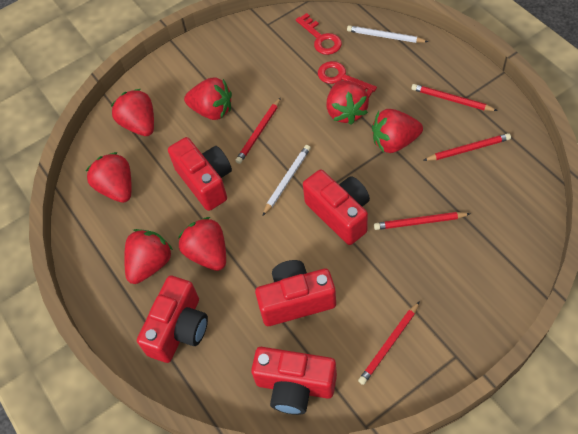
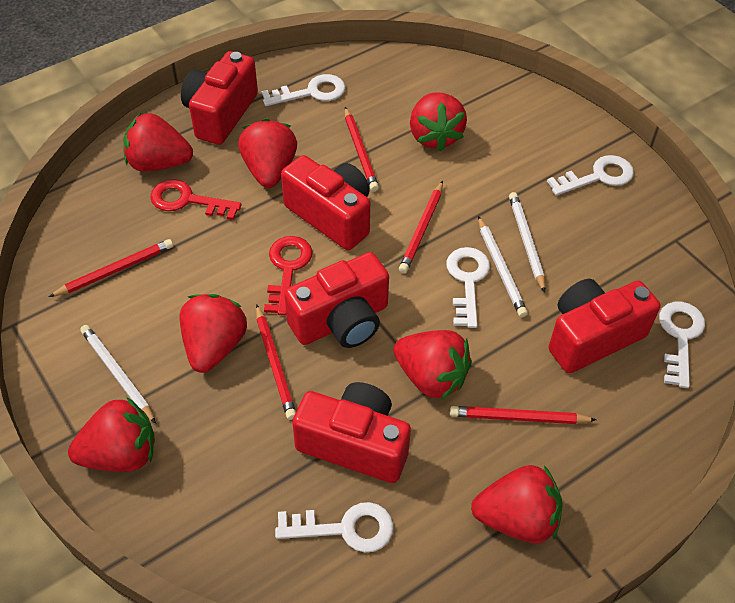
white key: none = 0 -> [262,74,346,106] [275,502,393,552] [446,247,490,328] [547,155,634,196] [659,302,705,388] = 5
white pencil: [262,145,311,216] [347,25,428,43] = 2 -> [80,325,156,424] [478,216,528,317] [509,192,545,293] = 3

